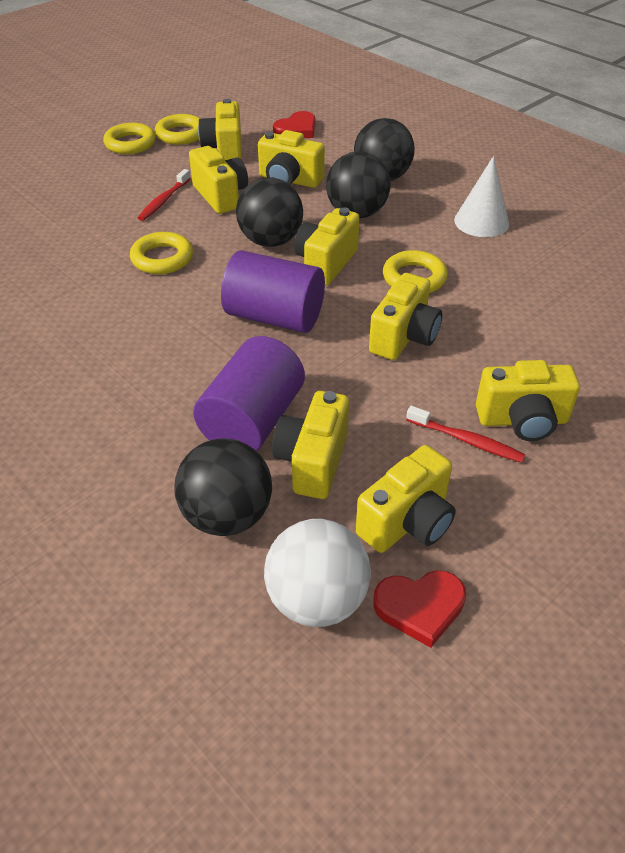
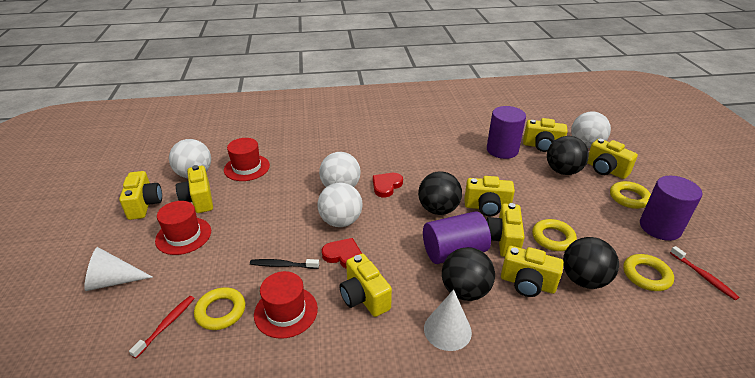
black toothbrush: none = 0 -> [250,259,319,269] = 1
purple cylinder: [193,336,305,451] [221,250,325,333] = 2 -> [423,211,491,264] [487,106,526,159] [640,176,702,241] = 3
red hat: none = 0 -> [155,201,211,255] [224,138,270,181] [254,271,318,339] = 3
white ball: [264,519,371,627] = 1 -> [169,139,211,178] [317,182,363,227] [319,152,361,187] [571,111,611,148] = 4
white cone: [454,156,509,237] = 1 -> [84,247,153,291] [424,290,472,351] = 2

